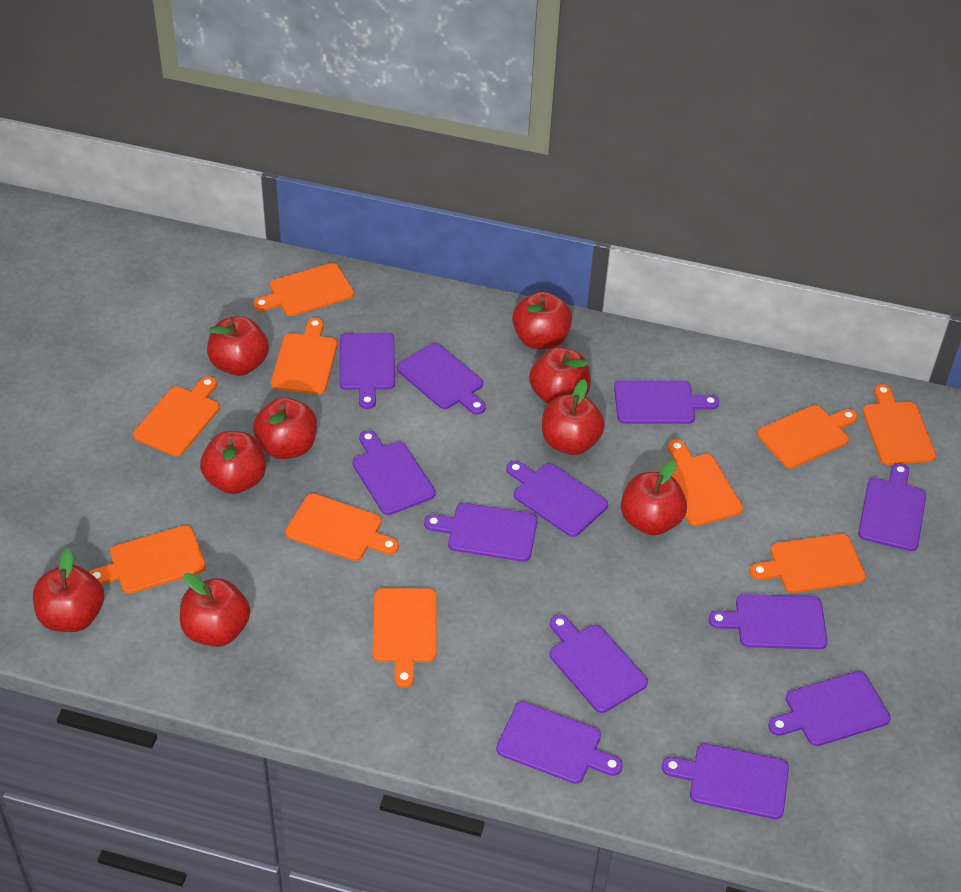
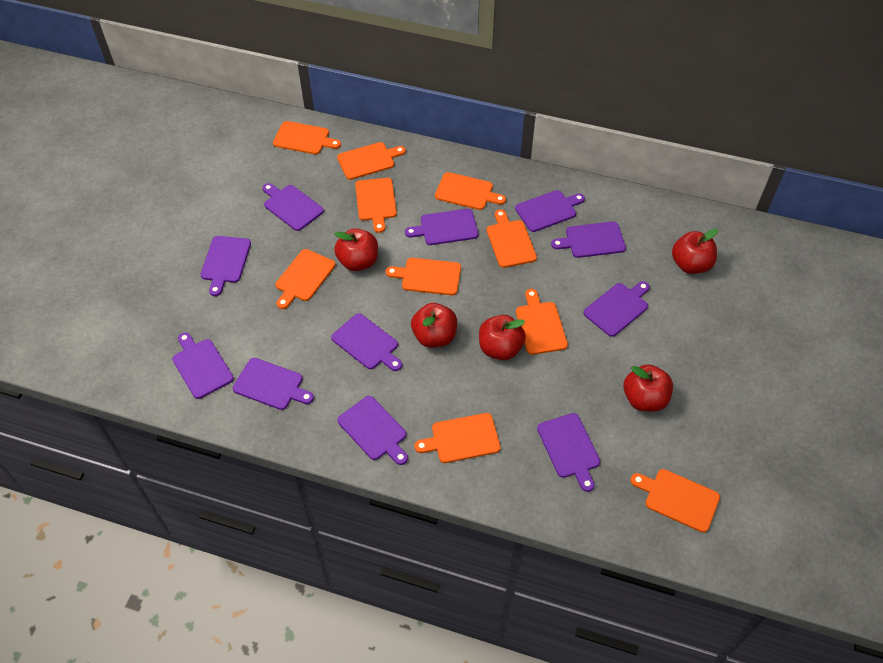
purple cutting board: [339,333,395,409] [352,430,436,515] [397,343,486,415] [424,503,538,562] [496,702,623,784] [506,461,608,537] [550,615,648,713] [614,380,719,424] [662,743,789,819] [708,594,827,649] [768,671,891,746] [858,463,926,551] = 12 -> [172,332,234,399] [200,236,251,296] [232,358,314,410] [262,183,324,231] [331,313,402,371] [337,396,408,465] [405,209,478,245] [515,190,585,232] [537,413,600,492] [551,222,626,258] [583,281,650,337] = 11
red apple: [33,548,104,632] [180,573,250,647] [200,431,266,494] [207,316,269,376] [253,397,317,459] [512,292,572,349] [529,347,591,404] [542,379,605,455] [621,460,687,536] = 9 -> [334,228,378,271] [411,303,457,348] [479,315,526,360] [623,364,673,412] [672,228,718,274] = 5

